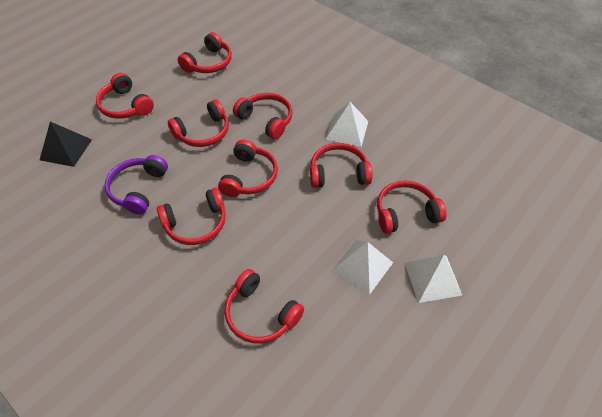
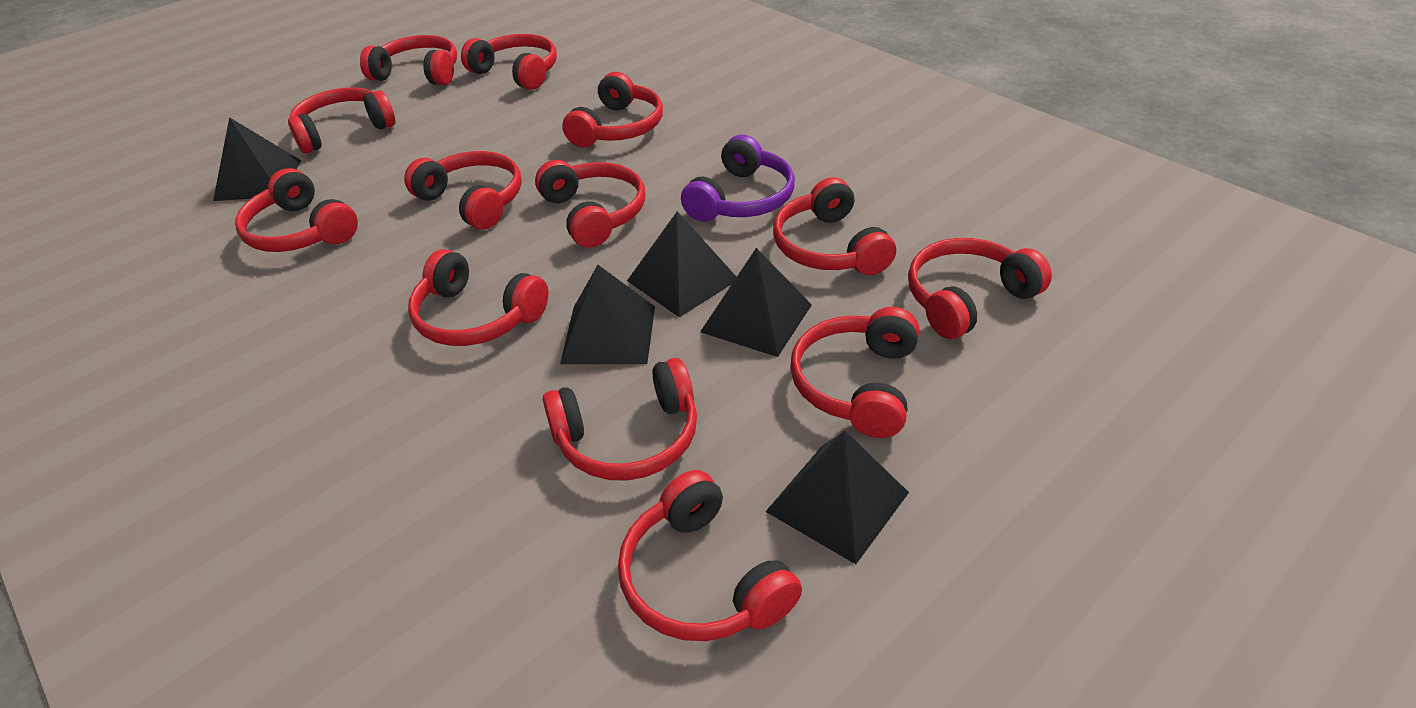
black pyramid: [40,122,92,167] = 1 -> [213,117,301,201] [560,265,655,364] [627,211,736,317] [700,248,812,357] [765,431,909,564] = 5
red headphones: [96,73,154,119] [157,188,226,245] [168,99,229,147] [178,32,232,73] [218,140,278,197] [225,269,304,343] [233,93,292,139] [310,143,372,188] [377,180,447,233] = 9 -> [235,168,358,252] [288,88,395,153] [360,35,457,85] [404,151,522,230] [408,249,549,346] [461,34,557,90] [535,160,645,248] [543,358,697,481] [562,72,663,147] [618,470,802,641] [773,177,896,275] [790,307,919,438] [908,238,1052,339] = 13
white pyramid: [325,102,369,147] [332,240,393,295] [405,255,462,303] = 3 -> none = 0

